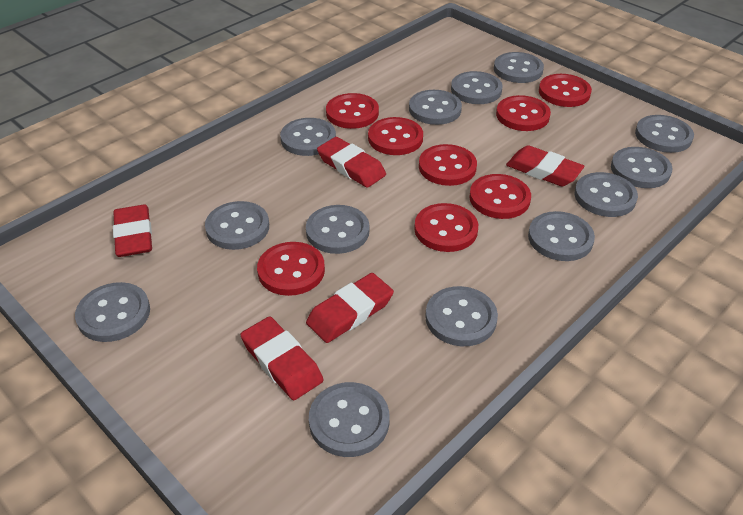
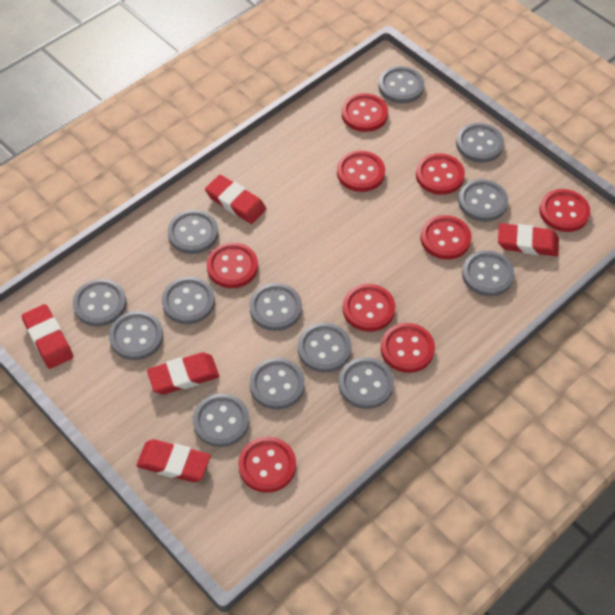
red button: [257,242,325,296] [326,93,379,129] [368,117,423,155] [414,203,478,252] [419,144,477,186] [469,174,531,219] [496,95,551,131] [539,74,592,107] = 8 -> [206,242,258,288] [238,436,296,493] [337,151,385,192] [342,93,388,132] [343,284,395,332] [381,323,435,373] [416,153,465,195] [421,215,472,260] [539,189,590,232] = 9

